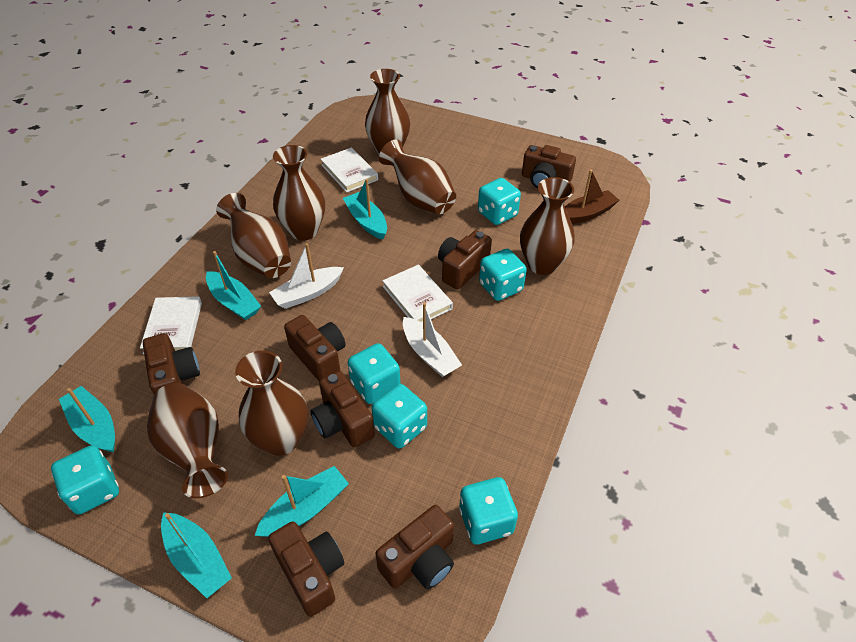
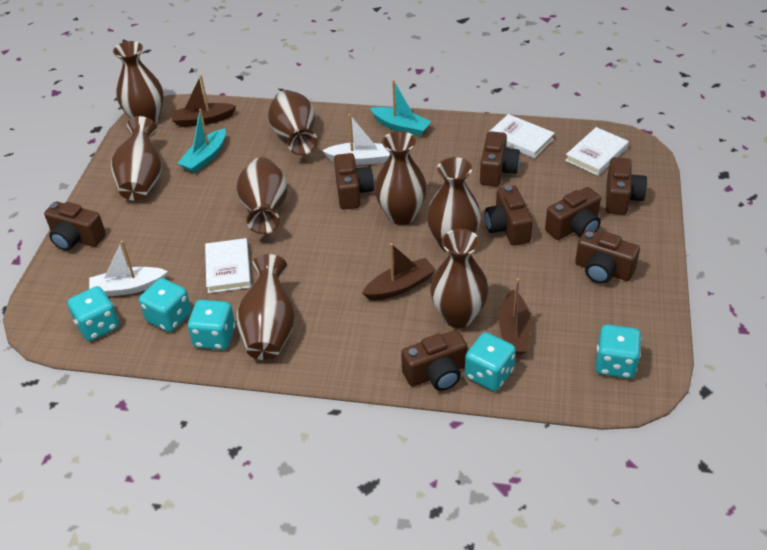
brown boat: [565,170,619,224] = 1 -> [171,75,236,127] [362,243,436,300] [499,278,531,355] = 3
brown camera: [143,333,200,395] [268,521,345,617] [284,315,346,381] [311,371,375,448] [375,505,454,589] [438,230,492,290] [522,145,576,188] = 7 -> [44,201,106,251] [334,153,374,210] [401,330,467,391] [480,131,520,186] [485,186,533,246] [545,187,601,240] [575,230,640,284] [606,157,647,215] = 8
brown vase: [147,383,228,498] [216,193,291,278] [235,350,308,456] [273,145,325,240] [365,69,410,155] [379,139,456,214] [520,177,575,275] = 7 -> [111,116,161,201] [113,41,163,124] [236,254,295,360] [237,157,288,234] [268,90,317,155] [375,131,427,225] [427,157,481,252] [430,229,489,328] = 8
turquoise boat: [59,386,115,452] [161,512,232,598] [206,251,261,320] [254,466,349,537] [343,179,387,240] = 5 -> [177,109,226,173] [370,80,432,136] = 2
turquoise dice: [51,445,119,515] [348,343,400,404] [371,384,427,449] [459,477,518,544] [478,178,521,225] [479,249,527,301] = 6 -> [67,286,119,341] [139,278,191,332] [188,300,235,350] [465,332,516,391] [596,325,641,379] = 5

